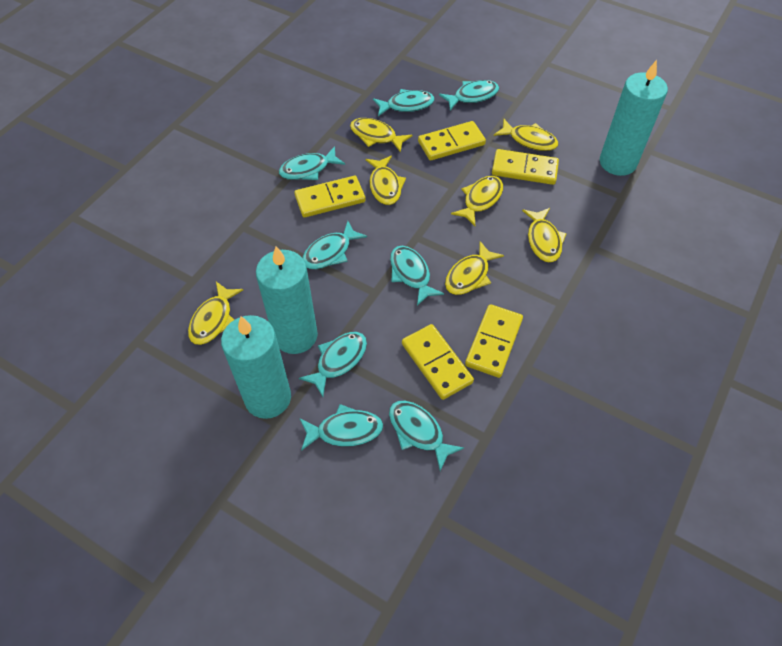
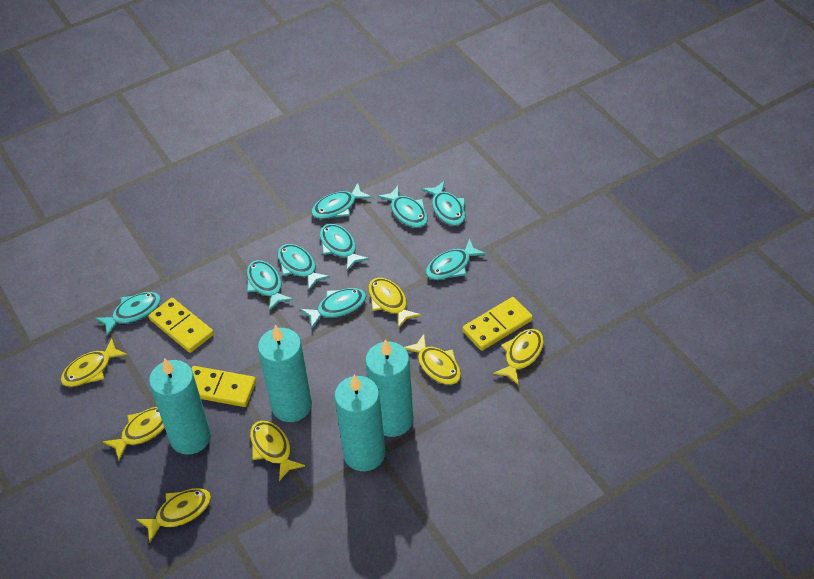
turquoise candle: [221,315,291,419] [256,246,318,354] [600,60,668,176] = 3 -> [149,358,211,455] [258,325,312,422] [334,375,385,471] [365,339,413,437] = 4
turquoise fish: [279,146,345,180] [299,332,367,397] [300,404,383,451] [302,221,367,269] [373,89,435,116] [389,401,464,471] [390,246,444,306] [439,80,499,110] = 8 -> [95,292,161,336] [247,260,293,311] [278,244,330,290] [300,288,366,328] [311,183,372,219] [320,224,369,271] [378,186,428,228] [422,181,466,226] [426,238,487,280] = 9
yellow domino: [294,176,366,218] [402,324,474,400] [418,121,486,161] [465,304,523,378] [492,149,559,185] = 5 -> [149,298,214,353] [192,366,256,407] [462,297,533,351] = 3

